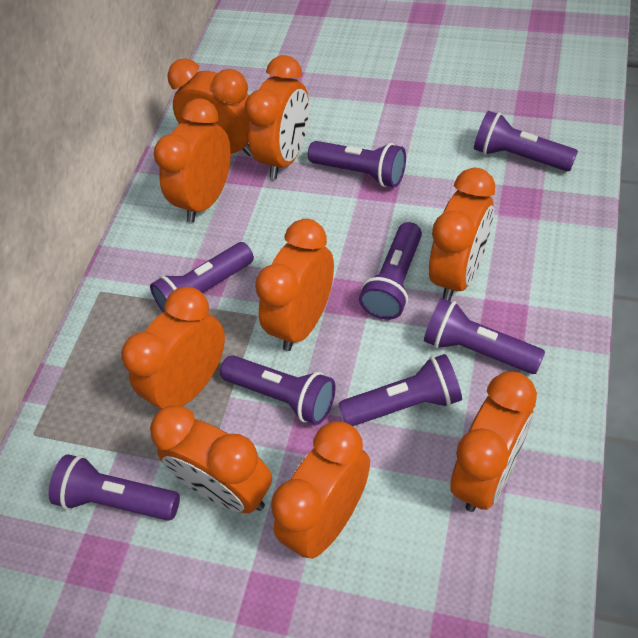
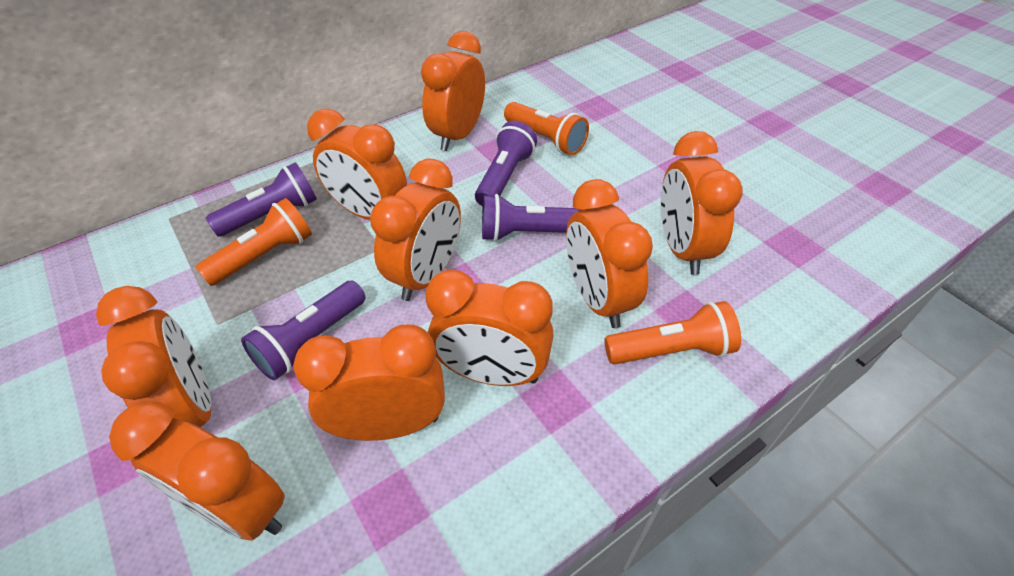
orange flashlight: none = 0 -> [196,198,312,286] [504,102,589,155] [604,301,741,364] = 3
purple flashlight: [49,454,180,521] [150,242,254,312] [220,355,336,425] [308,141,406,187] [338,354,462,426] [359,222,422,320] [424,298,545,374] [474,111,578,171] = 8 -> [206,162,317,237] [241,281,365,380] [475,121,537,206] [482,194,581,242] = 4

